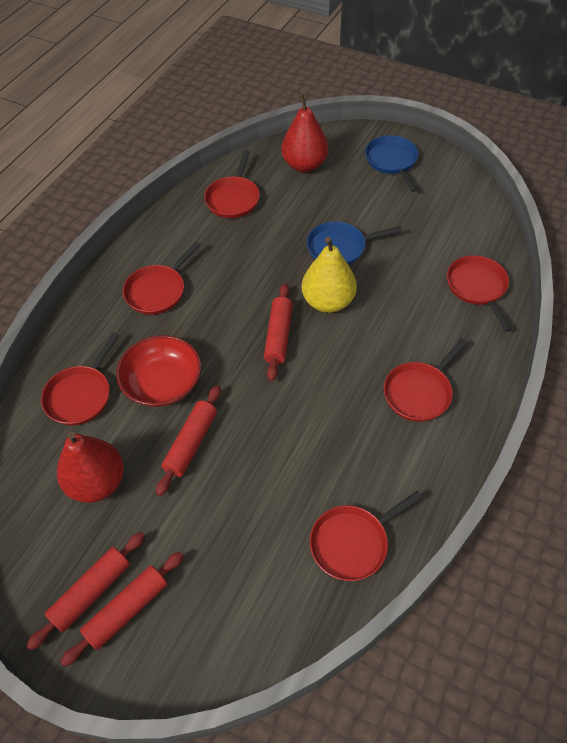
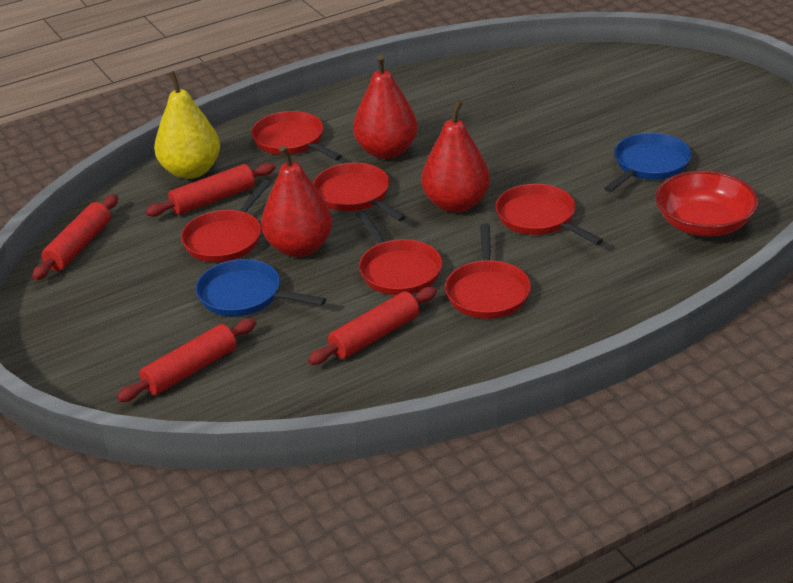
red pear: [57,431,124,503] [281,94,328,172] = 2 -> [261,145,333,257] [353,54,418,159] [421,100,490,213] = 3

